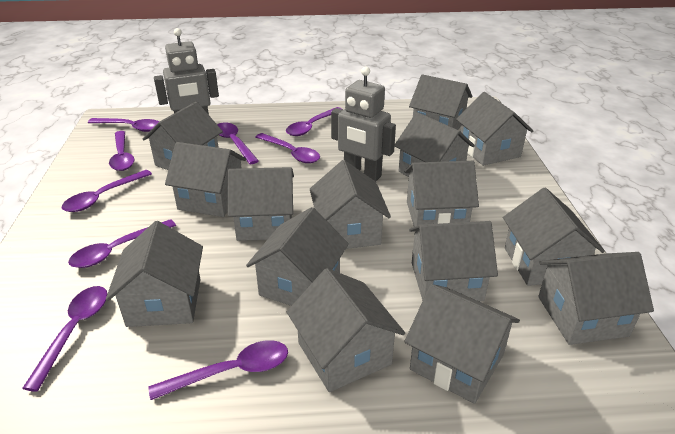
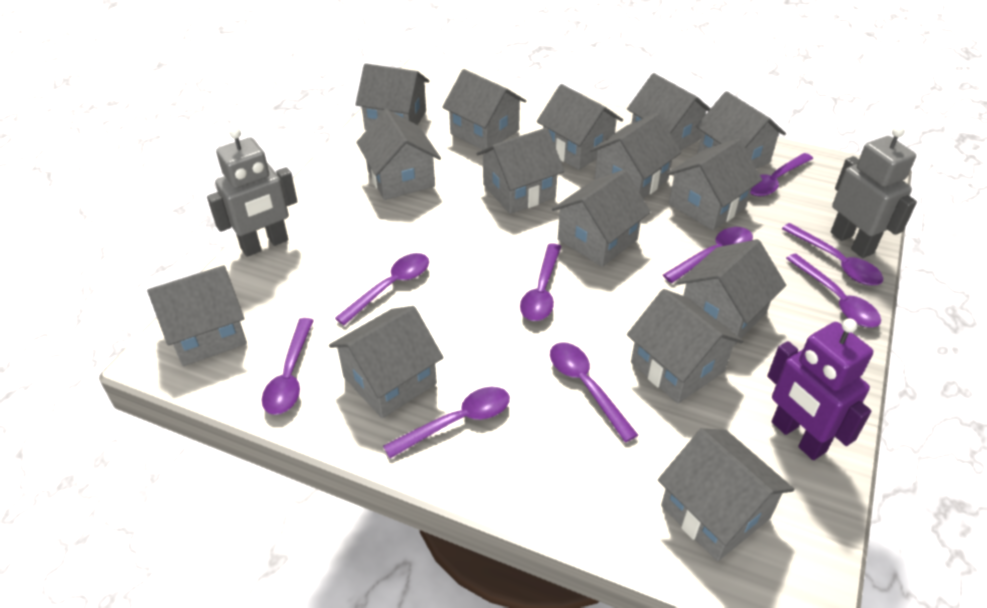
purple robot: none = 0 -> [767,318,873,460] = 1

